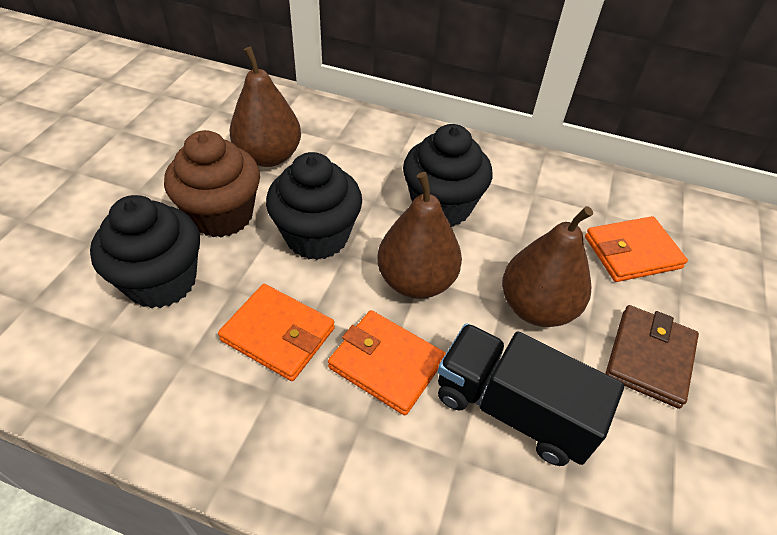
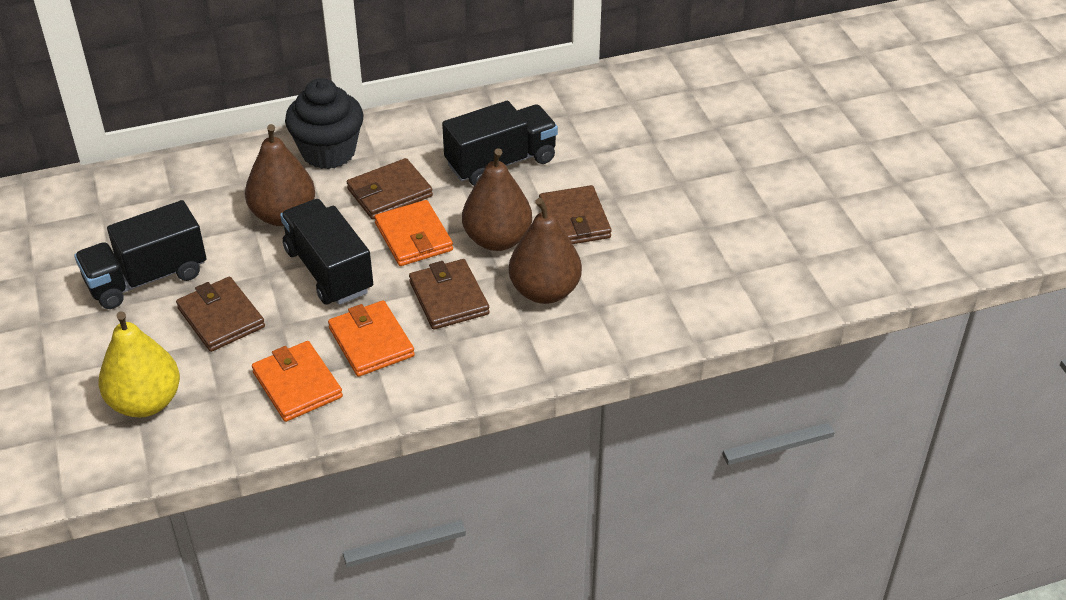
black cupcake: [90,195,200,309] [266,152,362,260] [403,124,492,227] = 3 -> [285,78,364,169] = 1
black truck: [437,323,624,466] = 1 -> [74,200,206,309] [280,199,373,305] [442,101,558,186] = 3
brown cupcake: [164,130,260,237] = 1 -> none = 0
brown wallet: [605,305,699,409] = 1 -> [176,277,265,352] [347,158,433,219] [409,259,490,330] [539,185,612,244] = 4
yellow pear: none = 0 -> [99,311,180,417] = 1

